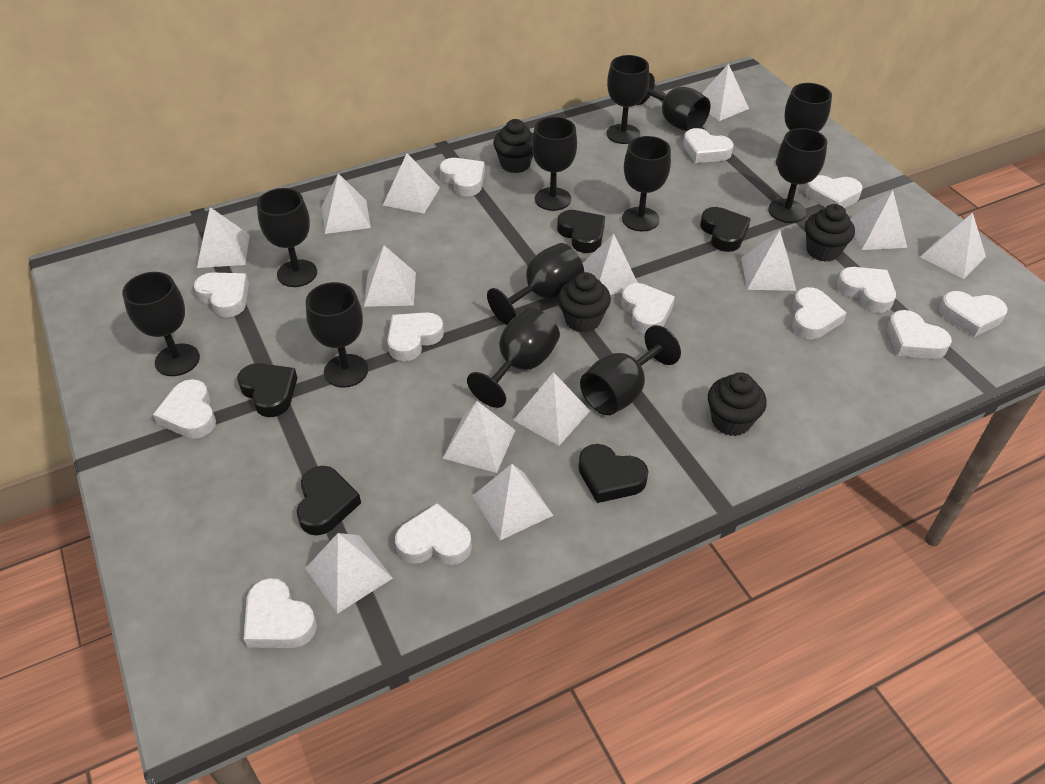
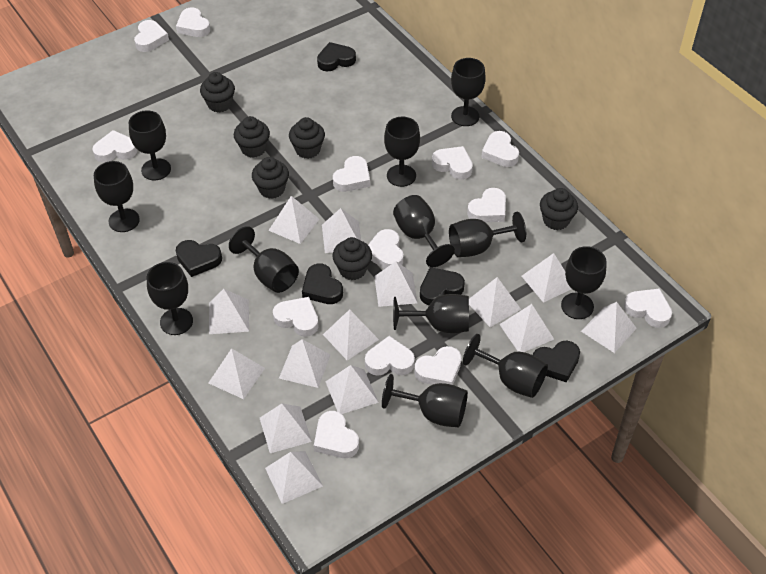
black cupcake: [493,119,533,173] [558,272,611,333] [708,372,767,436] [805,204,855,262] = 4 -> [200,72,235,113] [234,116,270,158] [252,157,289,199] [289,117,325,159] [332,237,372,280] [540,188,578,230] = 6
white pyramid: [197,207,250,268] [305,533,393,614] [322,173,371,234] [364,245,416,307] [383,153,440,214] [443,401,515,473] [472,464,554,540] [513,372,590,446] [582,234,638,295] [701,64,749,121] [741,230,796,291] [850,190,907,250] [920,213,986,279] = 13 -> [209,289,249,334] [209,348,265,399] [260,403,312,453] [265,451,323,504] [268,196,319,244] [279,339,330,388] [322,208,361,253] [323,309,379,360] [326,365,379,414] [374,261,417,307] [469,277,521,327] [499,304,554,352] [522,253,572,303] [581,302,637,353] = 14

